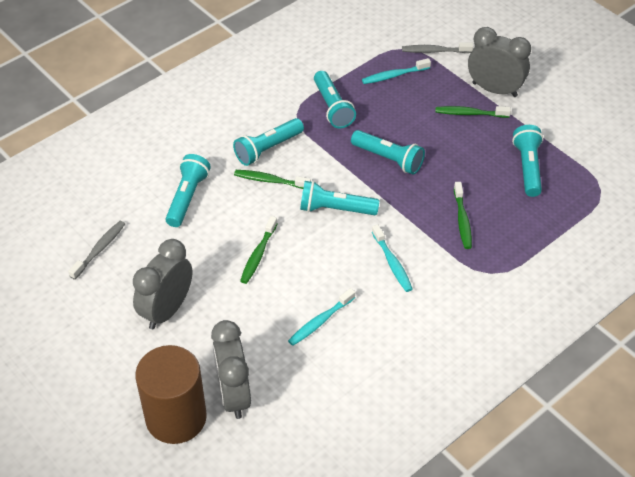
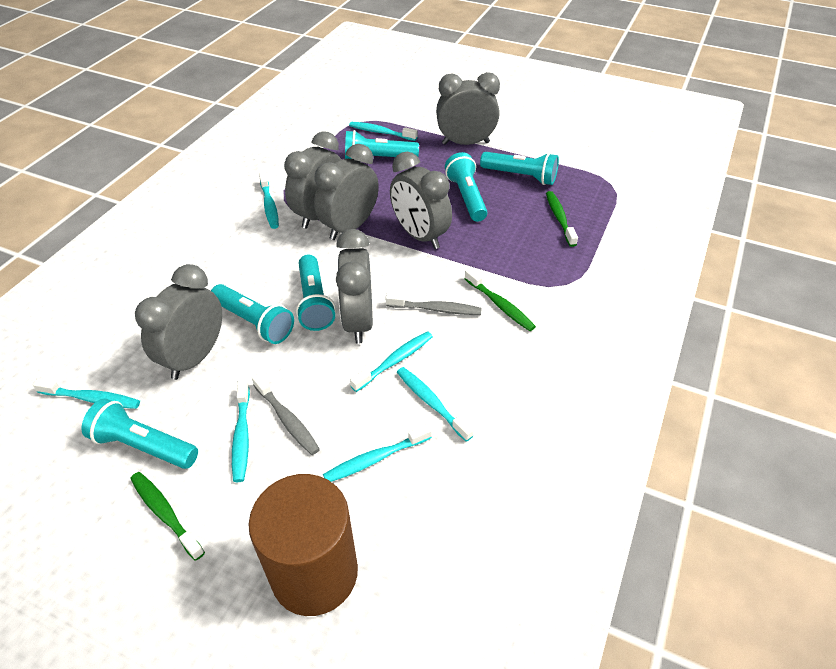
green toothbrush: [234,170,311,189] [240,216,278,284] [435,106,511,118] [454,182,472,249] = 4 -> [130,472,205,561] [464,268,536,331] [546,191,578,247] = 3
grey clock: [133,239,192,329] [211,320,251,419] [468,27,531,97] = 3 -> [135,264,222,380] [284,131,341,229] [314,144,379,240] [336,229,373,344] [390,152,452,249] [436,72,500,145] = 6
turquoise toothbrush: [288,288,355,346] [362,58,431,84] [372,224,413,292] = 3 -> [33,378,140,409] [232,380,250,482] [259,172,279,229] [323,424,432,482] [349,122,418,141] [350,331,433,392] [397,367,474,442] = 7

